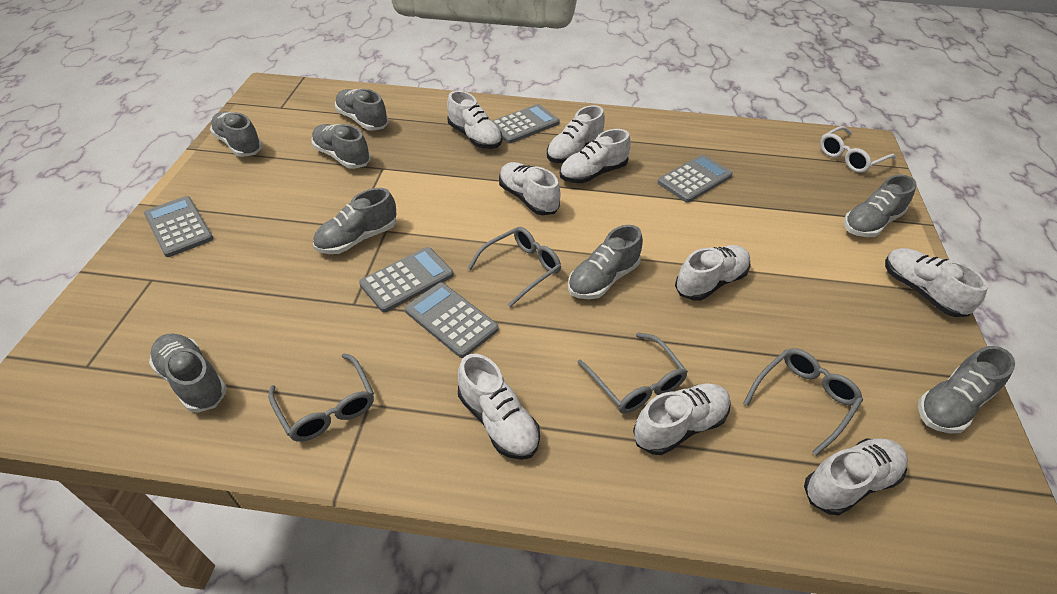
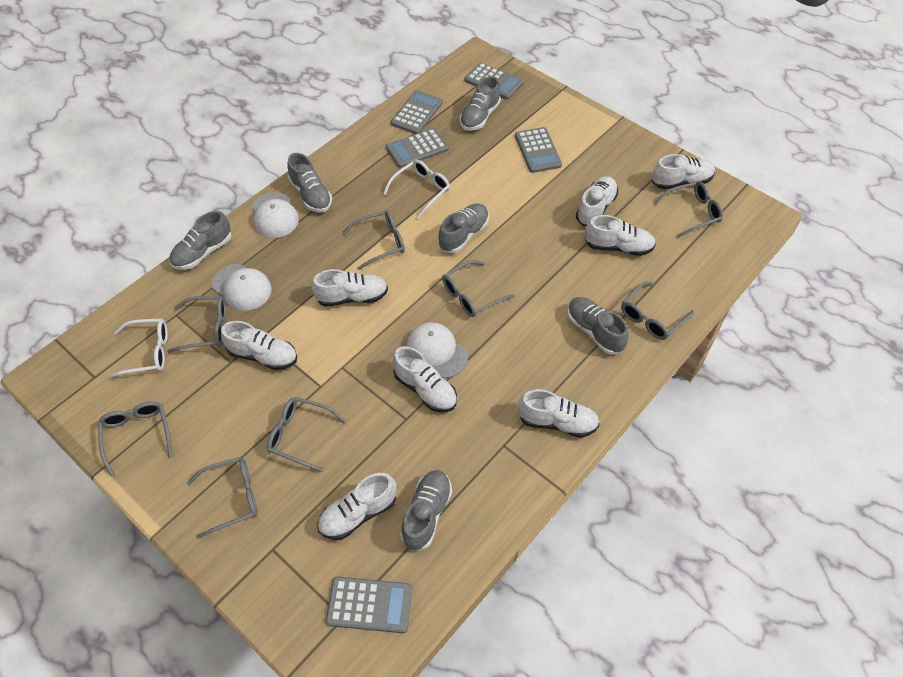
grey glasses: [268,353,374,442] [468,227,561,307] [577,333,688,414] [743,348,863,456] = 4 -> [98,401,173,476] [167,296,226,353] [187,457,258,538] [267,397,346,472] [343,211,405,270] [442,260,514,317] [621,282,694,340] [654,181,723,238] = 8
grey shoe: [149,333,227,413] [210,111,263,157] [311,124,371,169] [313,188,396,254] [335,89,388,131] [568,225,643,299] [844,175,916,237] [918,346,1015,434] = 8 -> [169,211,232,270] [287,153,332,212] [400,470,452,551] [438,204,489,253] [460,76,501,131] [567,297,629,354] = 6
white cap: none = 0 -> [212,264,272,311] [252,192,299,238] [406,322,468,378] = 3
white glasses: [820,126,896,173] = 1 -> [107,319,168,379] [383,160,450,219] = 2
white shoe: [447,91,502,149] [458,354,540,460] [499,162,561,215] [547,105,605,163] [560,129,631,183] [633,384,731,455] [675,245,751,301] [804,438,908,516] [885,248,988,317] = 9 -> [221,321,297,370] [312,269,388,307] [317,473,397,540] [393,346,457,412] [518,389,600,438] [576,176,618,226] [585,215,656,256] [652,154,715,189] = 8

